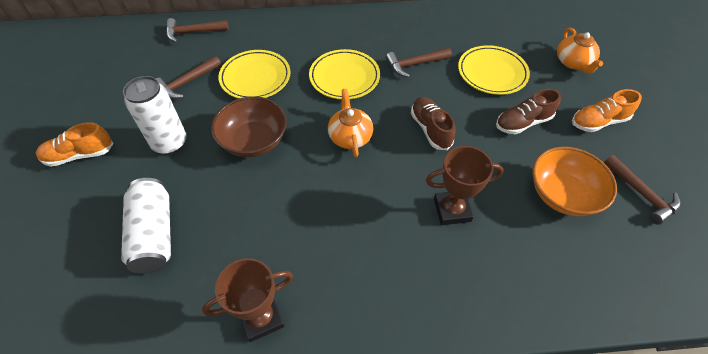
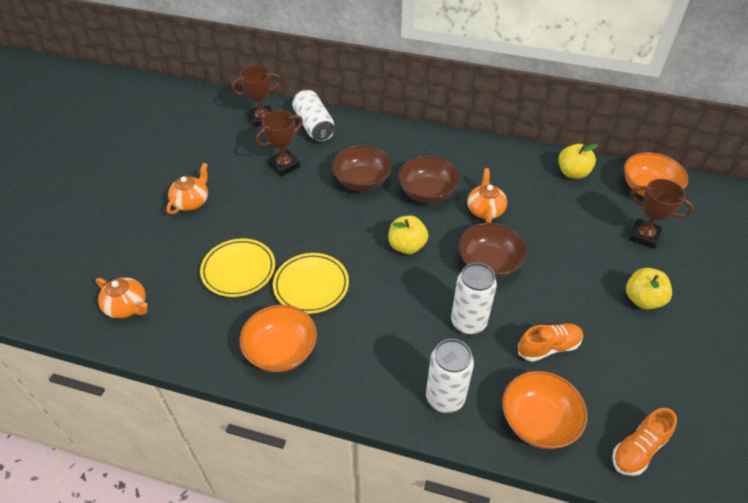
brown bowl: [211,96,287,157] = 1 -> [332,145,393,191] [398,156,460,203] [458,222,528,278] = 3
brown hammer: [156,56,221,99] [166,18,229,43] [386,48,452,77] [604,155,680,225] = 4 -> none = 0
brown shoe: [411,97,455,150] [496,89,561,134] = 2 -> none = 0
brown trophy: [202,258,293,342] [426,146,504,225] = 2 -> [232,65,282,127] [256,110,303,176] [629,179,693,249] = 3
orange bowl: [533,147,617,216] = 1 -> [240,305,317,372] [502,371,588,449] [624,152,689,196] = 3
orange teapot: [328,89,373,157] [557,27,603,73] = 2 -> [96,277,148,318] [167,163,208,214] [467,168,507,223] = 3
white can: [121,178,171,274] [123,76,186,155] = 2 -> [292,90,335,142] [426,339,474,413] [451,263,497,335] = 3
yellow apple: none = 0 -> [388,216,428,254] [558,144,598,179] [626,268,672,309] = 3
yellow plate: [218,50,290,99] [309,49,380,99] [458,45,530,95] = 3 -> [200,239,275,297] [273,253,349,314] = 2

